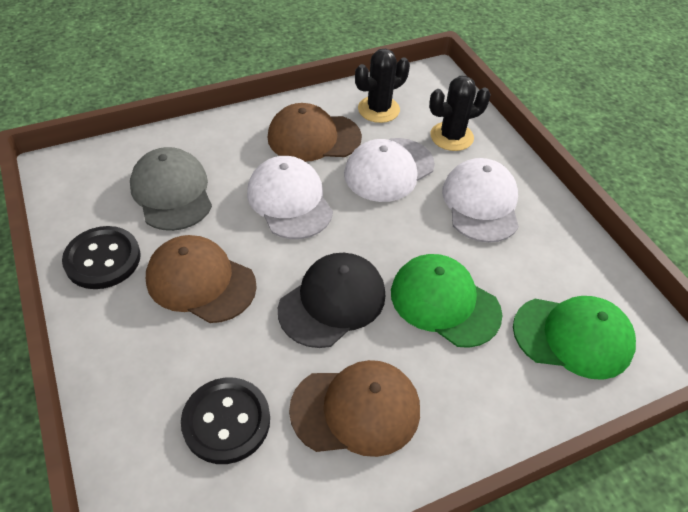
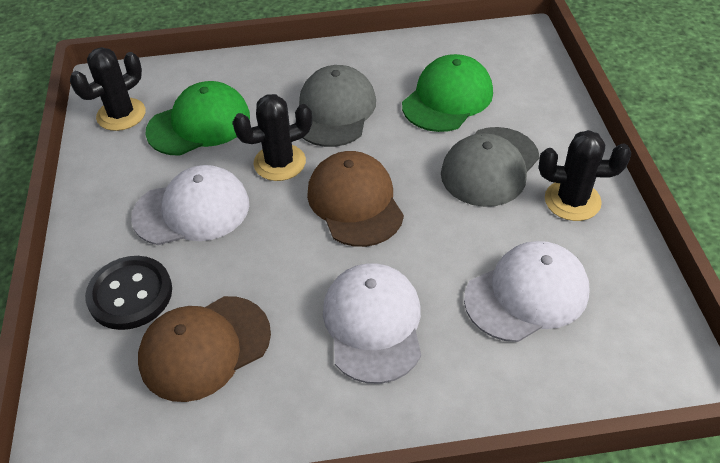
black button: [62,226,141,289] [181,378,270,464] = 2 -> [85,256,172,330] = 1
black cactus: [355,49,410,123] [429,76,491,151] = 2 -> [70,47,146,131] [232,94,312,181] [539,130,631,221] = 3
black cap: [278,253,385,348] = 1 -> none = 0
brown cap: [146,235,257,323] [268,103,362,162] [289,360,420,457] = 3 -> [138,296,271,402] [307,151,404,247] = 2
grey cap: [130,147,212,231] = 1 -> [299,65,376,147] [441,127,540,207] = 2

